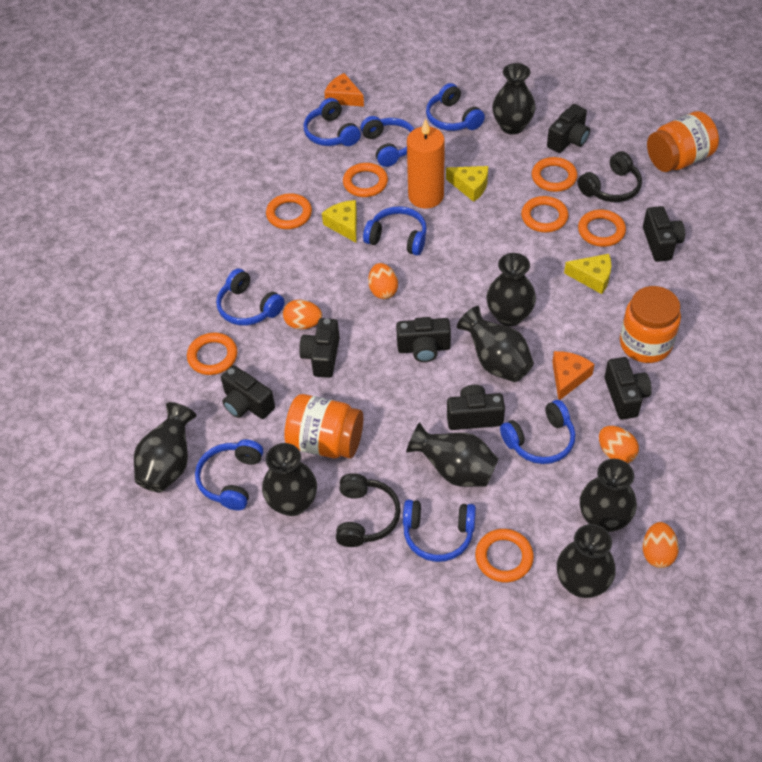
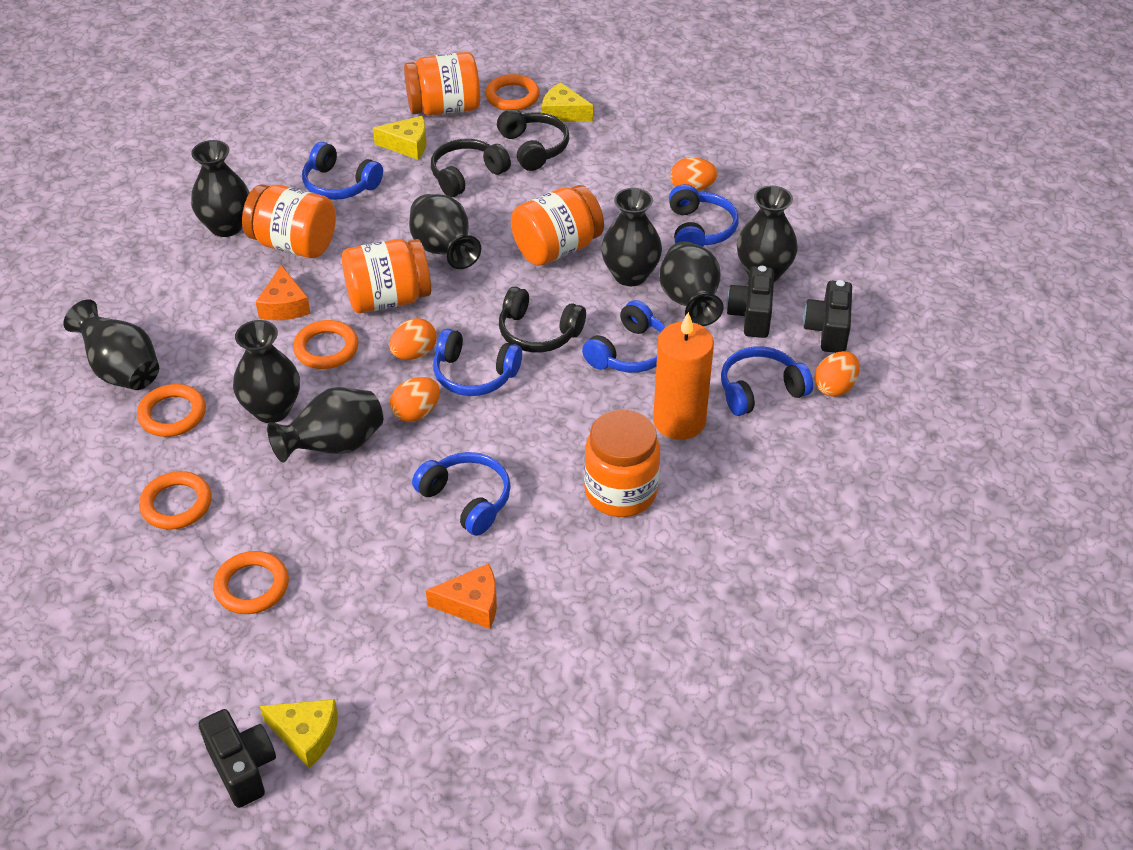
black camera: [221,365,275,419] [299,318,340,378] [396,317,451,362] [447,385,505,430] [547,104,590,153] [604,357,652,420] [643,206,685,262] = 7 -> [199,709,276,808] [726,266,774,338] [803,280,852,353] = 3
black headphones: [336,473,401,547] [577,151,642,202] = 2 -> [431,139,511,197] [497,109,569,171] [499,286,586,353] = 3
blue headphones: [195,439,263,510] [216,268,285,326] [303,98,361,146] [360,116,414,167] [363,206,427,256] [403,500,476,562] [426,83,485,131] [500,400,576,464] = 8 -> [302,142,383,200] [412,452,511,536] [433,328,522,396] [582,300,666,373] [669,184,739,247] [721,346,813,416] = 6
orange jar: [284,394,363,458] [620,286,681,363] [647,111,719,172] = 3 -> [242,184,336,258] [342,239,431,313] [404,52,480,116] [511,185,604,266] [584,410,660,517] = 5
orange ring: [187,333,237,375] [266,193,312,229] [343,163,388,197] [475,529,534,582] [521,196,568,232] [532,157,577,192] [578,210,626,247] = 7 -> [137,384,206,437] [139,471,212,530] [213,551,289,614] [293,320,359,369] [485,74,540,110] = 5

